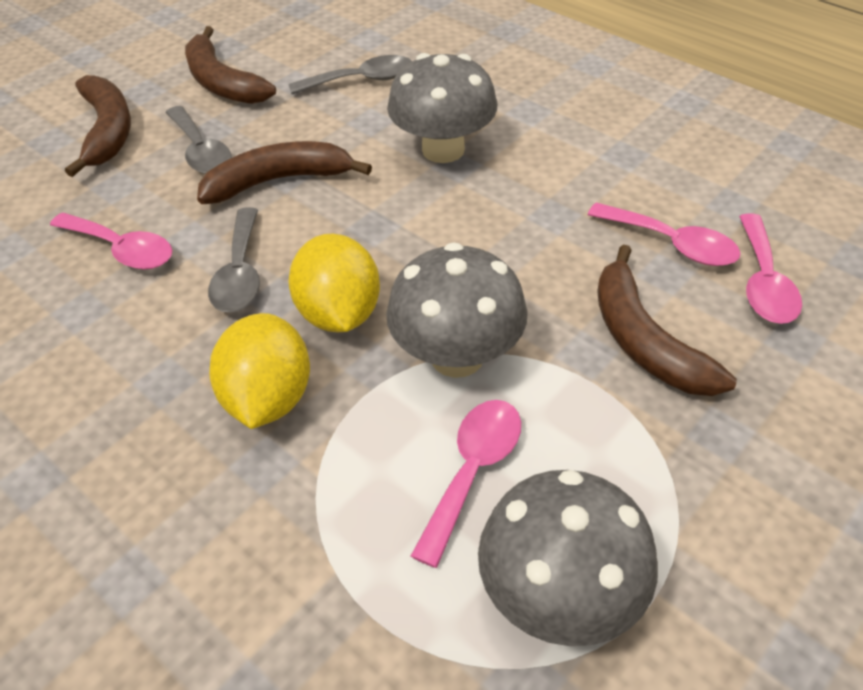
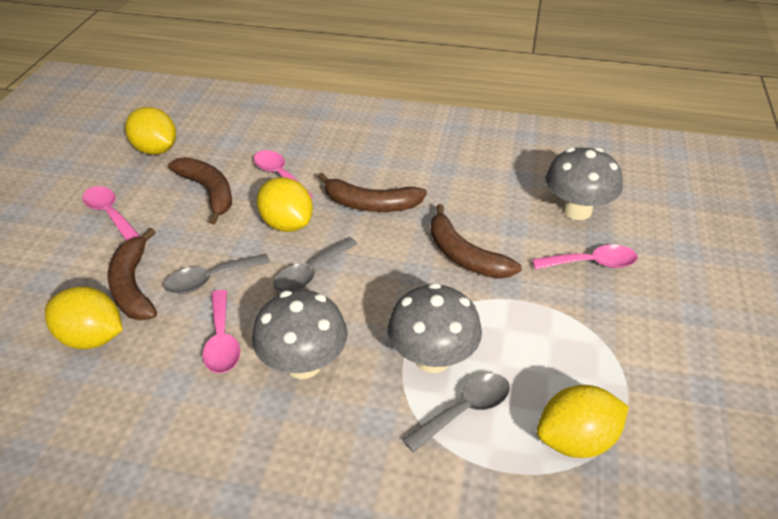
yellow lemon: [209,313,310,429] [288,233,380,332] = 2 -> [45,286,123,349] [125,107,176,155] [257,177,313,232] [537,385,629,458] = 4

